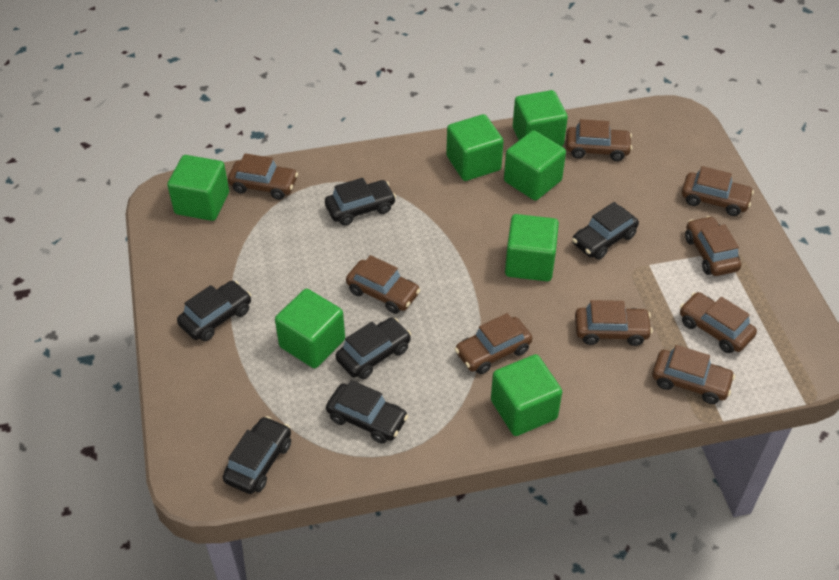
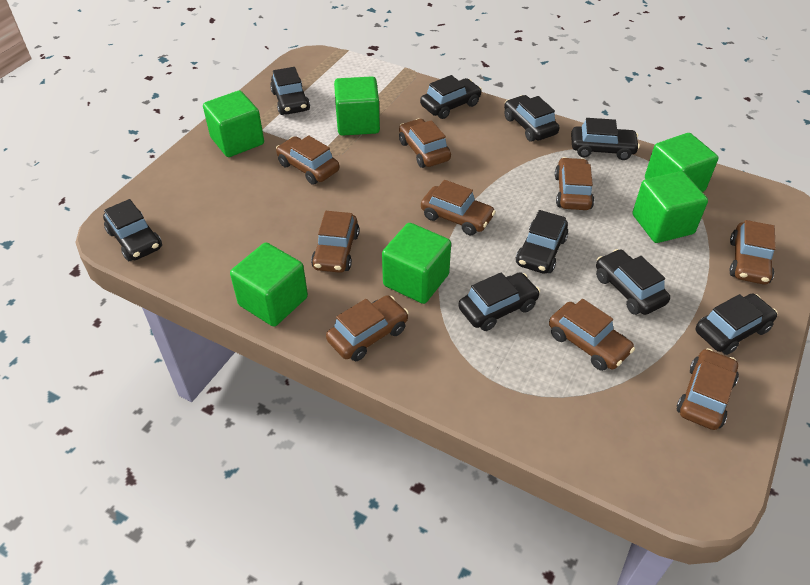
black car: [177,281,251,341] [223,416,291,494] [325,178,396,226] [326,380,408,444] [335,318,411,379] [572,202,639,260] = 6 -> [103,199,162,261] [270,67,310,115] [420,75,482,119] [458,272,540,331] [504,95,559,142] [516,210,568,274] [571,118,640,160] [596,249,670,315] [695,293,777,355] = 9
green cube: [167,155,229,221] [275,289,345,368] [446,114,504,181] [491,354,562,436] [504,130,566,201] [505,214,559,281] [513,90,568,147] = 7 -> [203,91,264,157] [230,242,308,327] [334,76,380,136] [382,223,451,304] [632,171,708,243] [645,133,718,192] = 6

